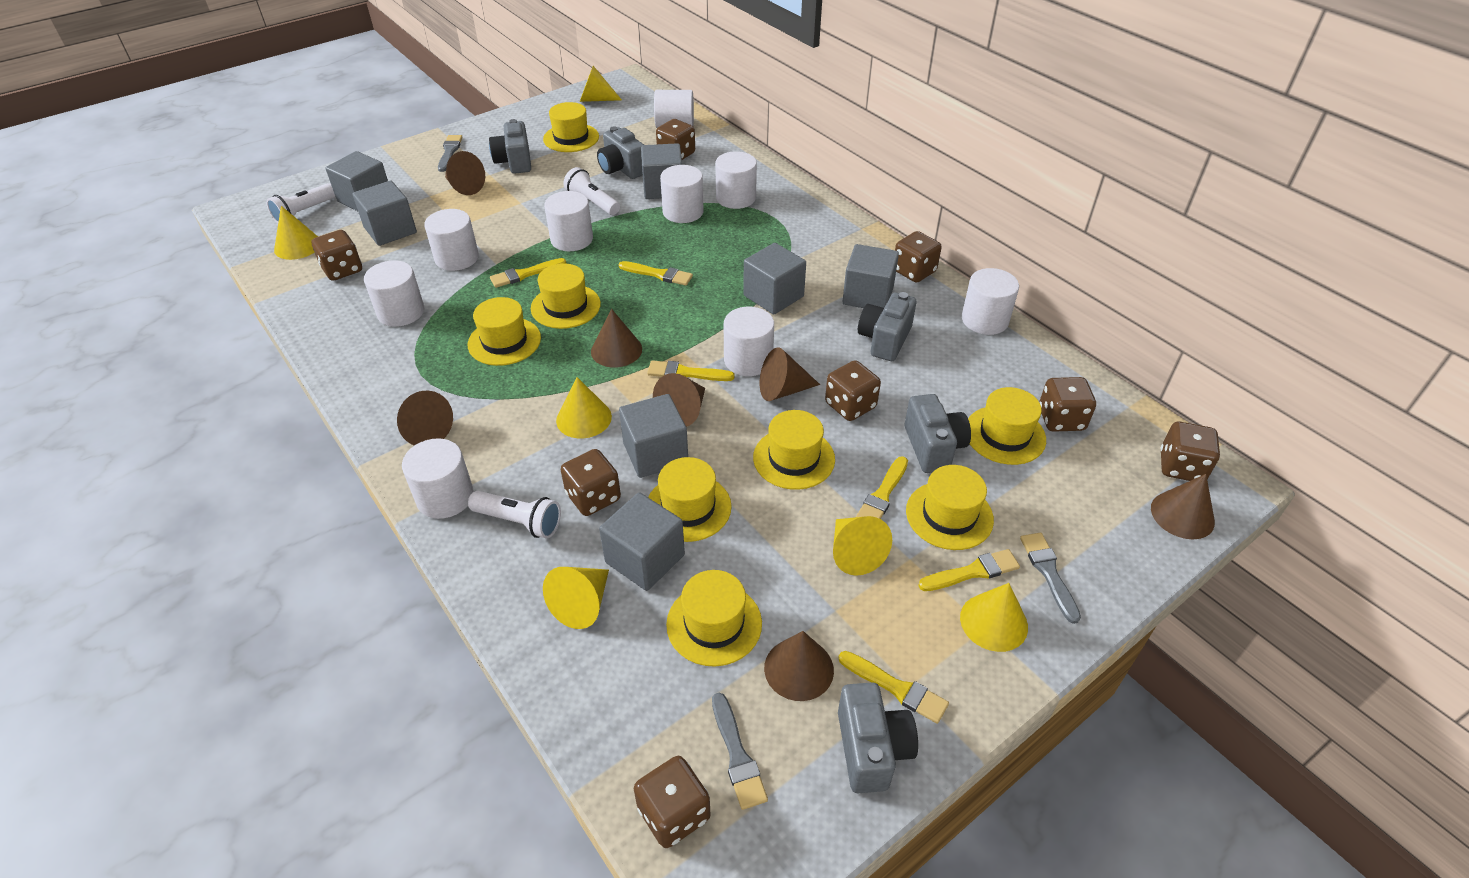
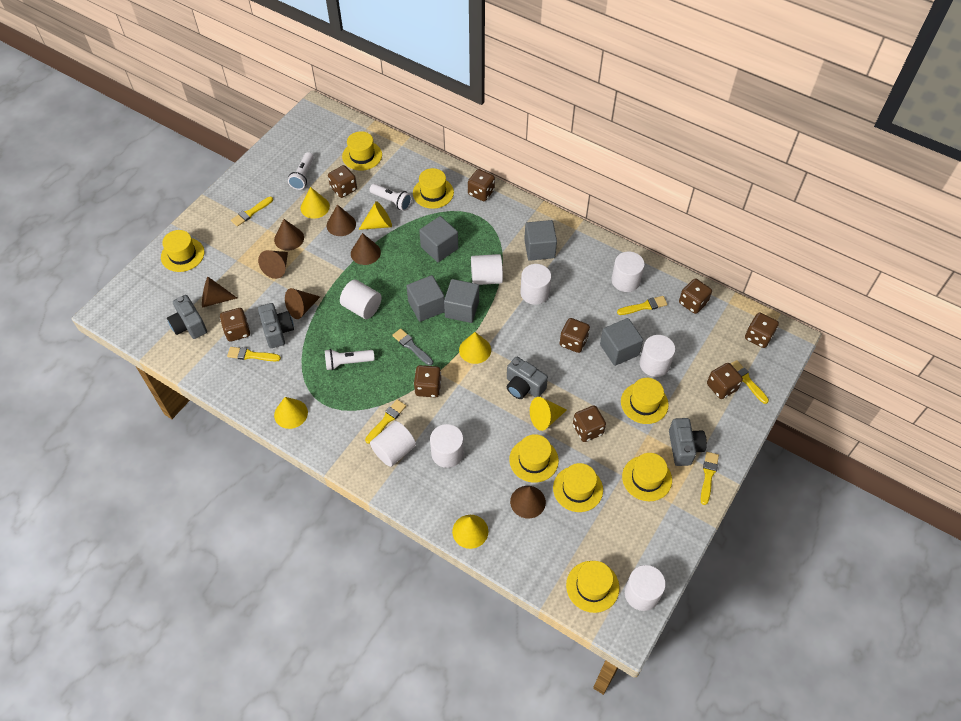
brown dice: [312,230,362,281] [561,449,621,516] [634,756,710,848] [656,119,695,160] [825,360,881,421] [895,231,942,283] [1039,377,1096,432] [1161,422,1220,481] = 8 -> [220,308,250,341] [328,165,357,198] [414,365,441,398] [468,169,495,201] [560,318,590,353] [573,406,606,442] [679,279,712,314] [707,363,743,399] [745,313,779,348] = 9
grey brush: [438,135,463,172] [712,693,768,810] [1020,533,1081,624] = 3 -> [392,329,433,366] = 1
grey camera: [489,119,531,174] [597,126,644,179] [838,682,918,793] [858,292,916,361] [905,394,971,473] = 5 -> [167,295,207,339] [258,303,294,348] [507,357,548,399] [669,418,707,466] = 4
grey cube: [326,151,388,211] [353,181,417,246] [599,492,685,591] [619,394,688,478] [641,143,682,199] [743,243,806,315] [842,244,899,308] = 7 -> [406,275,445,322] [419,216,458,262] [444,279,479,323] [524,220,557,261] [600,318,643,366] = 5
white cylinder: [364,260,424,327] [402,438,474,519] [424,209,479,271] [544,191,593,251] [654,90,694,128] [660,165,704,223] [715,151,757,209] [724,307,774,376] [962,268,1019,335] = 9 -> [340,280,382,319] [370,421,416,467] [430,424,464,468] [471,254,503,285] [520,264,551,305] [611,251,645,292] [625,565,666,611] [640,335,675,377] = 8

